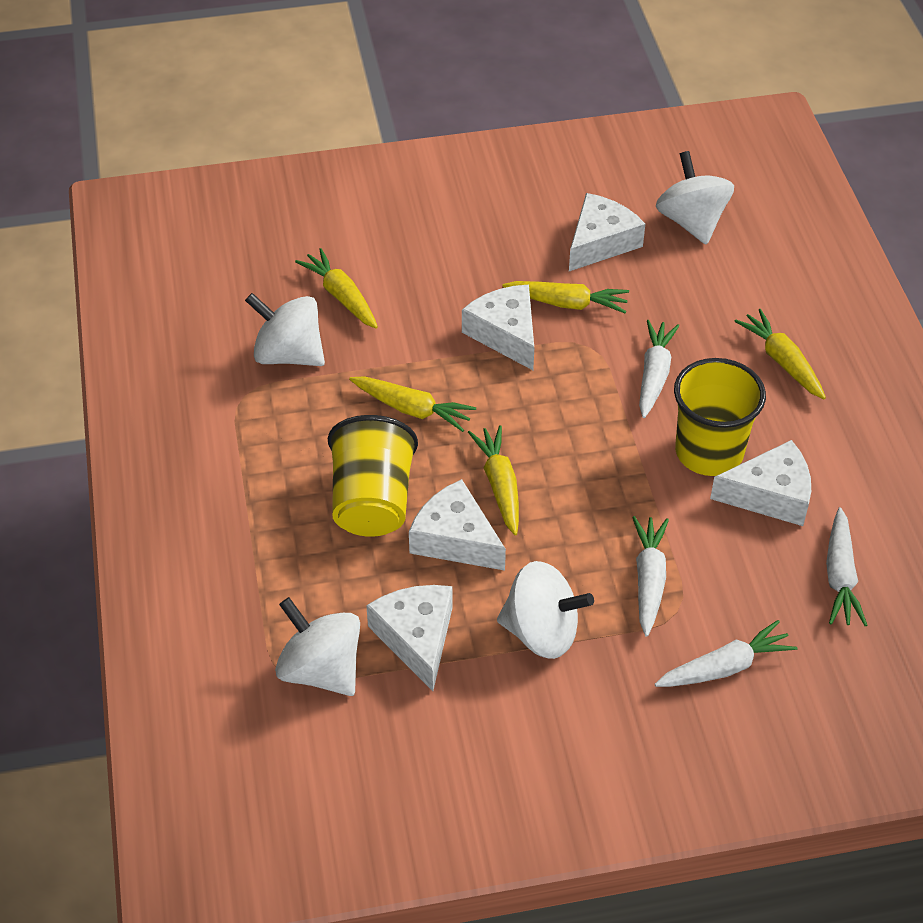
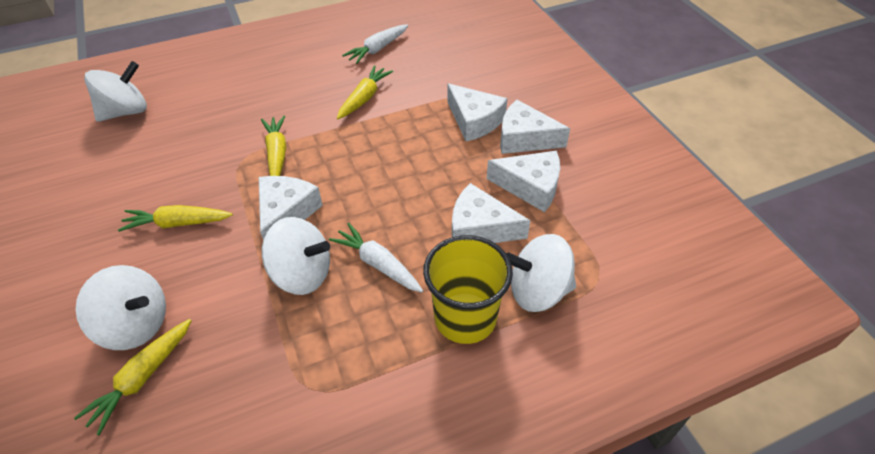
white carrot: [632,516,669,637] [639,320,679,418] [655,620,797,687] [826,507,867,626] = 4 -> [329,223,423,292] [342,24,408,64] = 2
yellow carrot: [295,248,378,329] [349,376,476,432] [468,425,519,535] [502,281,629,313] [734,309,826,399] = 5 -> [74,319,192,435] [118,205,233,232] [261,116,286,176] [337,65,393,119] = 4
yellow cup: [327,415,418,537] [674,358,766,476] = 2 -> [423,235,513,344] = 1

